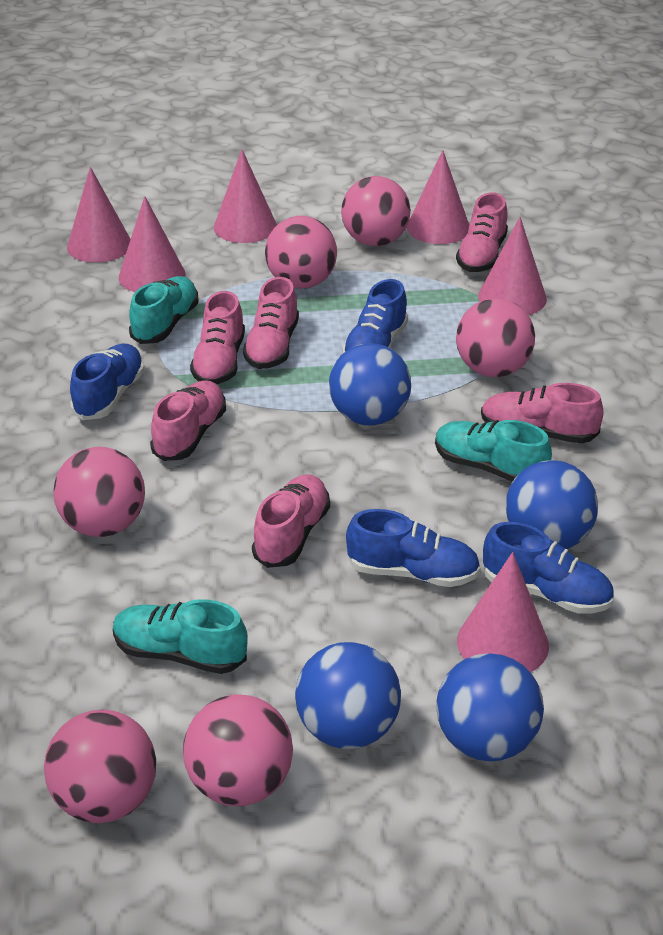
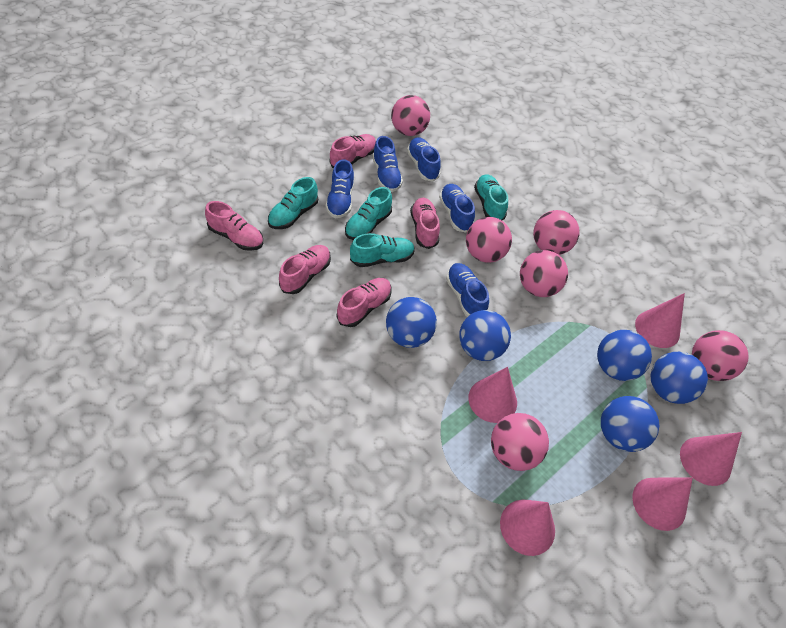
blue ball: [295,642,401,749] [329,343,411,426] [436,653,544,761] [506,460,598,549] = 4 -> [386,297,437,348] [459,310,511,361] [597,330,652,381] [601,396,659,452] [651,352,708,404] = 5
blue shoe: [70,344,144,420] [342,279,408,353] [346,509,480,587] [483,522,614,614] = 4 -> [326,159,354,218] [373,136,403,192] [407,137,441,181] [439,184,475,232] [446,263,489,317] = 5
pink cone: [67,167,130,263] [119,196,186,292] [214,150,277,243] [407,150,469,244] [457,552,549,672] [478,217,547,315] = 6 -> [468,367,517,423] [500,499,555,556] [632,477,693,531] [635,293,685,348] [680,432,742,486] = 5
pink shoe: [150,380,226,461] [190,291,245,384] [243,277,299,369] [252,474,330,568] [456,192,508,272] [481,383,604,443] = 6 -> [205,201,263,251] [279,245,331,294] [329,134,376,168] [337,278,391,327] [410,198,440,249] = 5
turquoise shoe: [113,599,248,674] [129,276,199,344] [435,420,552,482] = 3 -> [268,177,318,229] [345,187,392,240] [350,233,415,267] [474,174,508,220] = 4

